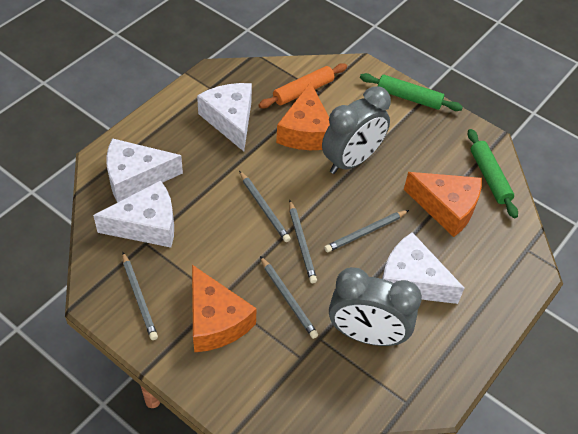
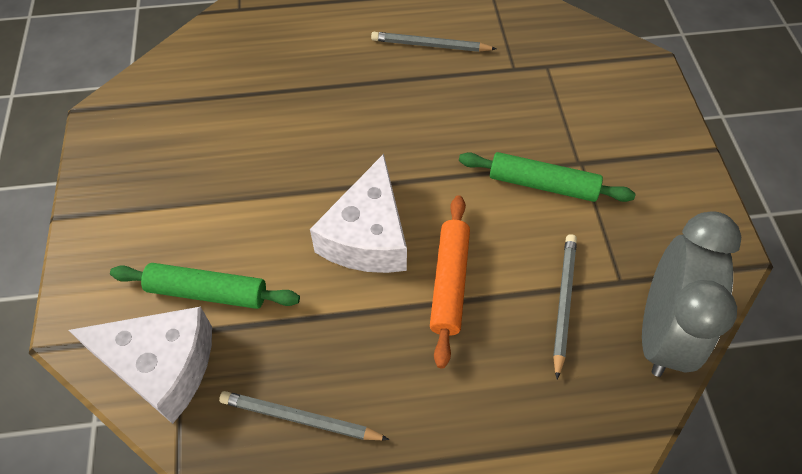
grey clock: [322,86,391,174] [329,267,422,346] = 2 -> [642,211,741,377] = 1
grey pencil: [122,252,158,340] [239,171,291,242] [260,256,318,339] [289,200,317,283] [324,210,409,252] = 5 -> [219,391,390,440] [371,32,497,52] [553,234,577,379] = 3
orange cheese: [192,265,257,353] [276,82,330,150] [404,172,482,237] = 3 -> none = 0
white cheese: [93,180,174,248] [106,138,183,203] [197,83,252,151] [382,232,464,304] = 4 -> [69,307,212,424] [310,154,407,273] = 2

